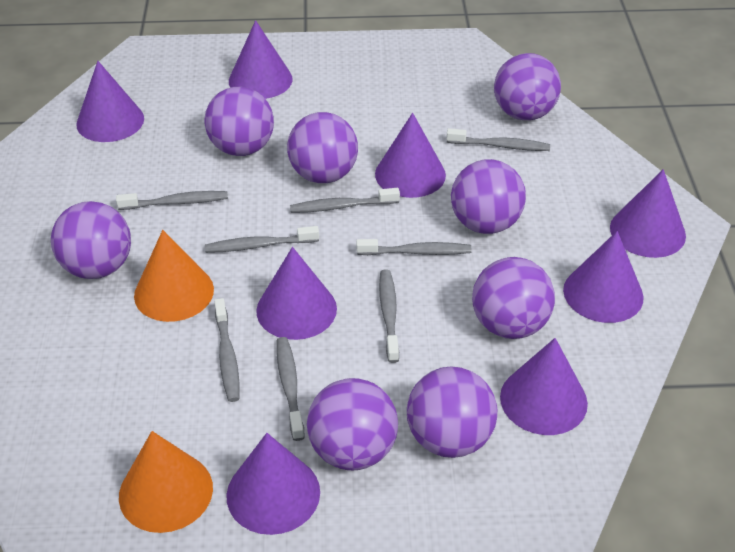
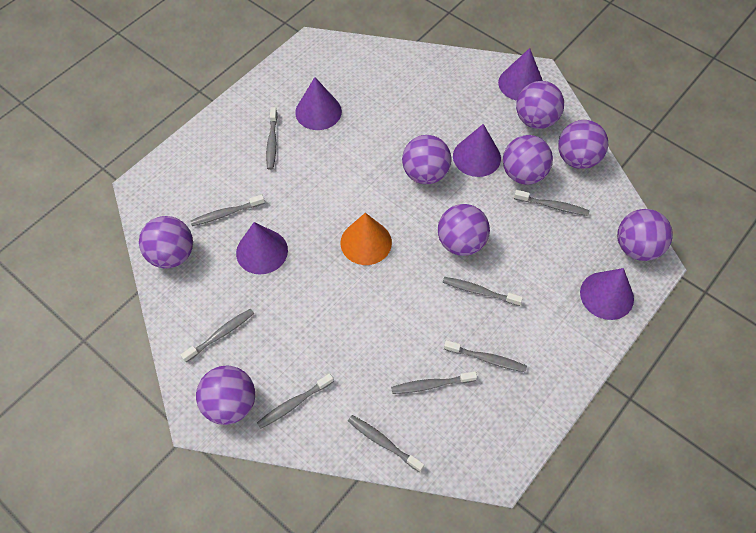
grey toothbrush: [116,191,228,210] [205,226,319,253] [214,298,239,402] [277,337,305,441] [290,188,400,213] [356,239,472,255] [379,269,399,363] [446,128,550,151] = 8 -> [180,309,254,362] [190,195,265,226] [257,373,334,429] [266,107,277,170] [348,415,424,472] [391,371,477,394] [443,277,523,306] [444,340,527,372] [514,190,590,216] = 9
orange cone: [119,431,213,533] [134,230,214,322] = 2 -> [341,213,392,265] = 1
purple cone: [76,61,144,142] [226,433,320,535] [229,20,293,99] [256,247,337,340] [375,113,446,198] [500,338,588,435] [563,231,644,323] [610,169,686,258] = 8 -> [236,222,288,274] [295,77,342,130] [453,124,501,177] [498,48,543,101] [580,268,634,320] = 5

